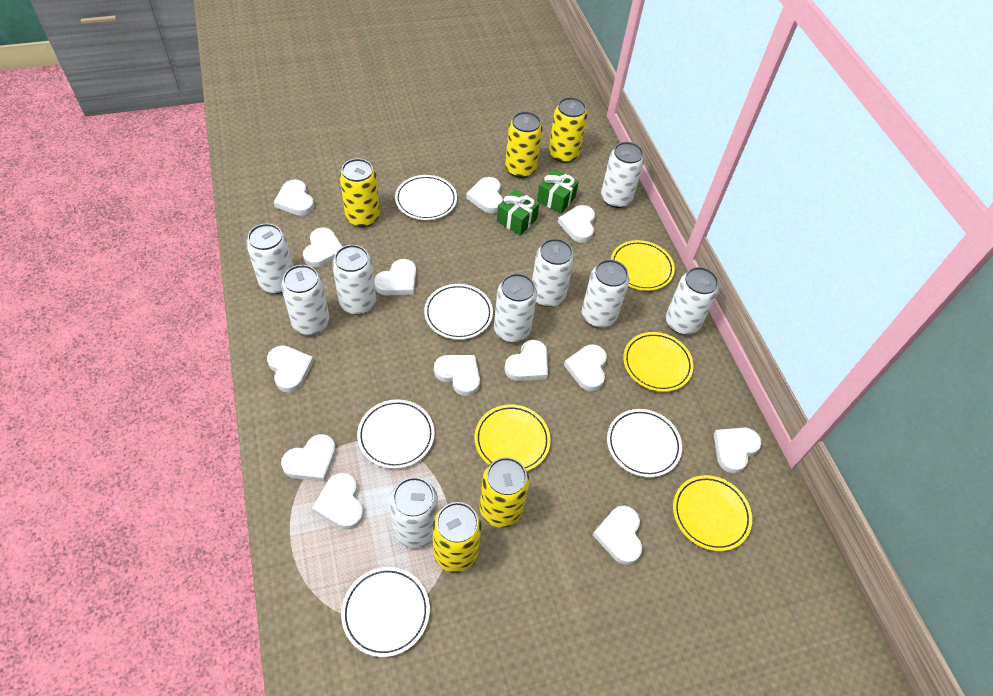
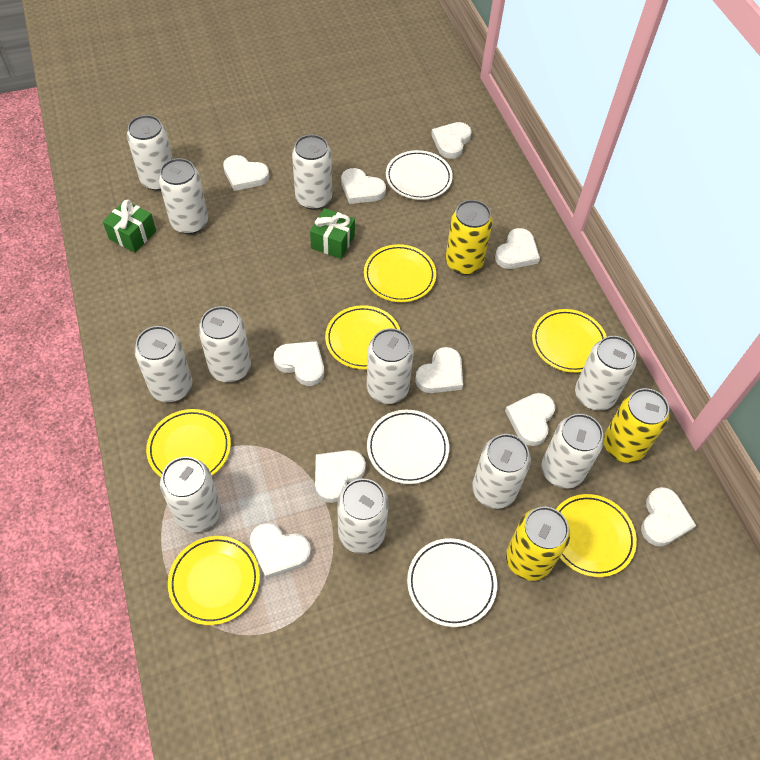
white can: [246,223,293,294] [281,265,330,335] [332,245,376,314] [390,477,438,548] [494,273,537,342] [532,239,574,307] [582,259,629,328] [601,142,644,208] [666,267,719,335] = 9 -> [127,115,173,191] [134,326,192,402] [159,158,208,234] [160,457,221,532] [198,306,251,382] [292,135,332,210] [337,479,388,554] [367,328,414,404] [472,434,531,509] [541,414,604,488] [575,336,636,410] = 11
white heart: [267,346,314,393] [274,180,314,216] [281,434,336,482] [303,228,342,267] [312,473,364,530] [374,259,416,295] [434,355,480,396] [466,177,503,213] [504,340,548,381] [558,205,595,243] [564,345,607,391] [593,506,642,565] [714,428,762,473] = 13 -> [223,155,269,191] [250,523,311,579] [273,341,324,386] [315,450,366,503] [341,168,386,204] [415,347,463,393] [431,122,472,159] [495,228,540,269] [505,393,555,446] [641,487,697,547] = 10
white plate: [341,567,430,657] [357,399,435,469] [395,175,457,220] [424,284,493,340] [607,409,682,477] = 5 -> [367,410,449,484] [386,150,453,200] [407,538,497,627] = 3
yellow can: [340,159,380,227] [433,502,482,573] [480,457,529,528] [505,112,542,178] [549,97,587,163] = 5 -> [445,200,493,275] [506,507,570,581] [604,388,669,463] = 3
yellow plate: [475,405,551,471] [611,240,675,291] [623,332,694,392] [673,475,752,551] = 4 -> [146,409,231,477] [168,536,260,625] [325,305,400,369] [364,244,436,302] [532,309,607,373] [556,494,637,577] = 6

